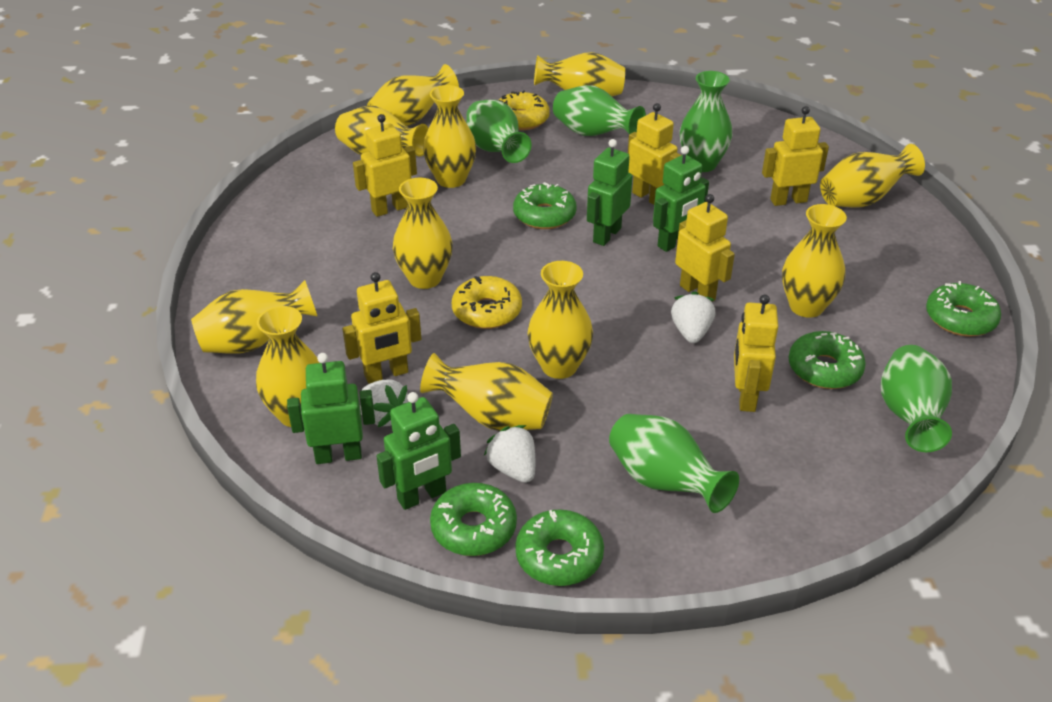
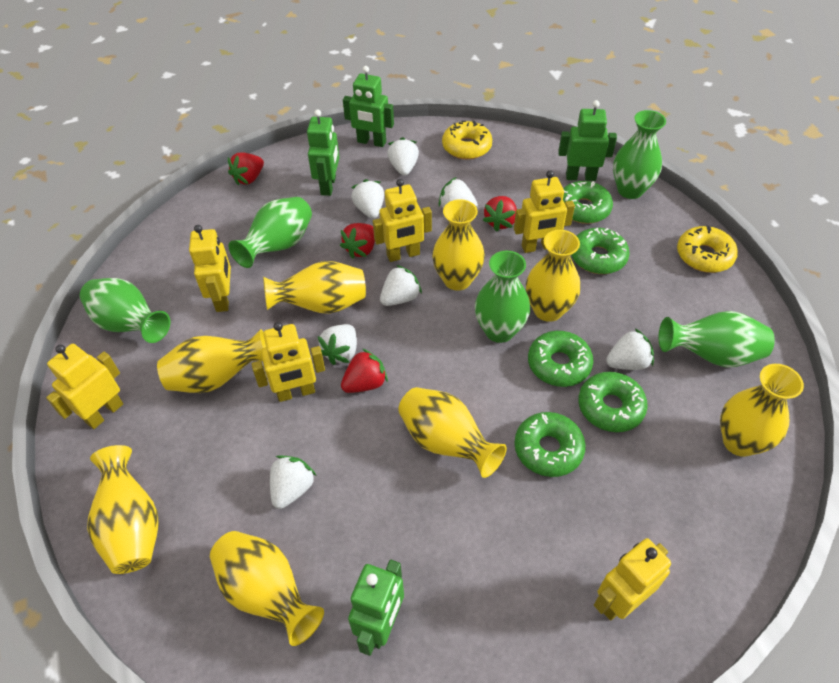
red strawberry: none = 0 -> [228,152,264,186] [340,223,375,259] [341,349,388,393] [483,196,517,232] = 4
white strawberry: [362,379,409,427] [484,425,535,483] [671,291,715,343] = 3 -> [270,455,317,509] [318,324,357,365] [351,179,384,219] [380,265,422,306] [387,137,419,176] [439,177,478,208] [606,328,654,370] = 7
yellow vase: [191,280,318,354] [256,306,320,427] [335,106,429,156] [367,64,459,126] [393,178,453,289] [420,353,553,431] [423,85,476,188] [527,261,593,379] [534,52,625,96] [782,204,847,318] [820,144,925,207] = 11 -> [87,445,159,574] [157,329,266,393] [210,531,324,646] [263,261,366,314] [398,387,507,478] [432,199,485,291] [526,230,581,322] [720,364,804,457] = 8

